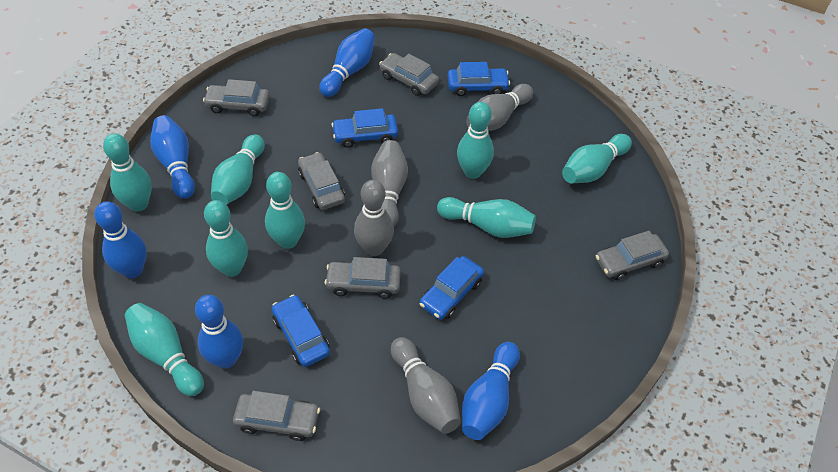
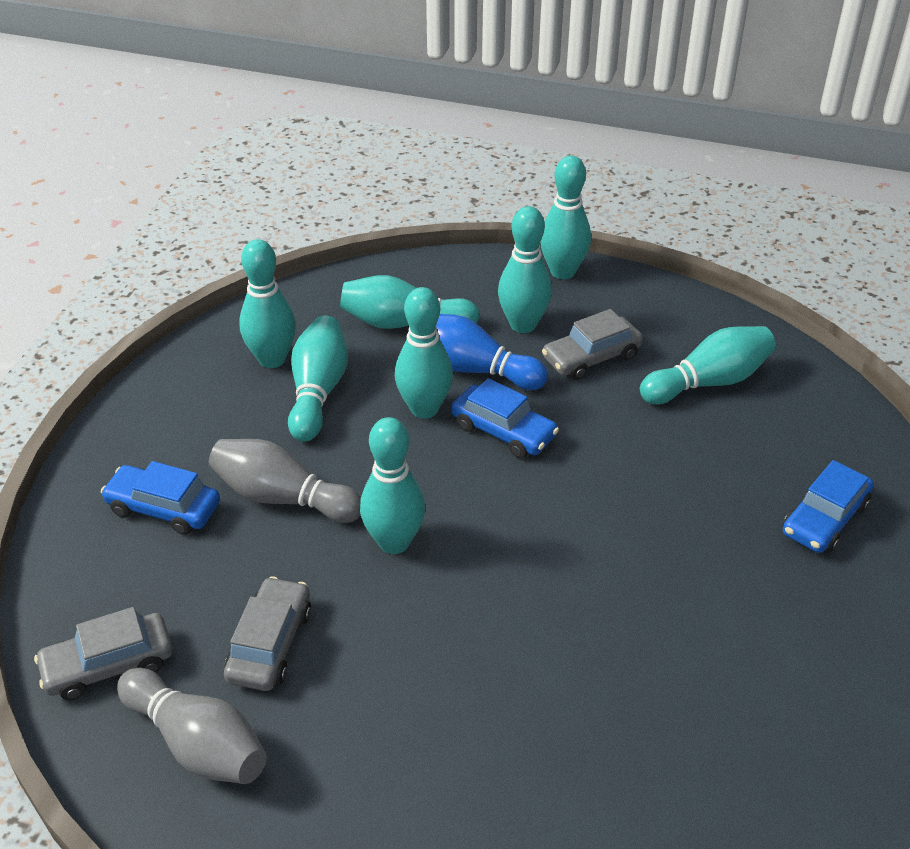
blue bowling pin: [94,201,147,278] [150,115,195,199] [195,295,243,369] [319,28,375,97] [462,342,520,440] = 5 -> [436,314,548,390] = 1
blue car: [272,295,330,367] [331,108,398,148] [420,256,484,320] [447,62,510,96] = 4 -> [101,461,220,535] [451,378,559,458] [783,460,874,553] = 3
grey bowling pin: [354,180,394,256] [371,140,408,227] [391,337,461,434] [466,84,533,131] = 4 -> [117,668,267,784] [209,439,361,523] = 2
grey car: [203,79,270,116] [233,391,320,441] [298,152,345,210] [325,257,401,299] [379,53,439,96] [596,231,669,280] = 6 -> [34,607,172,700] [224,576,311,691] [542,309,643,380] = 3

